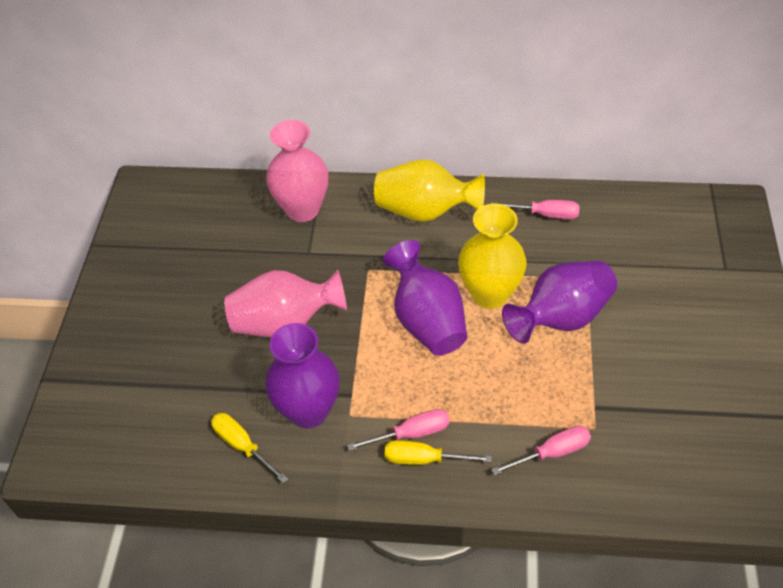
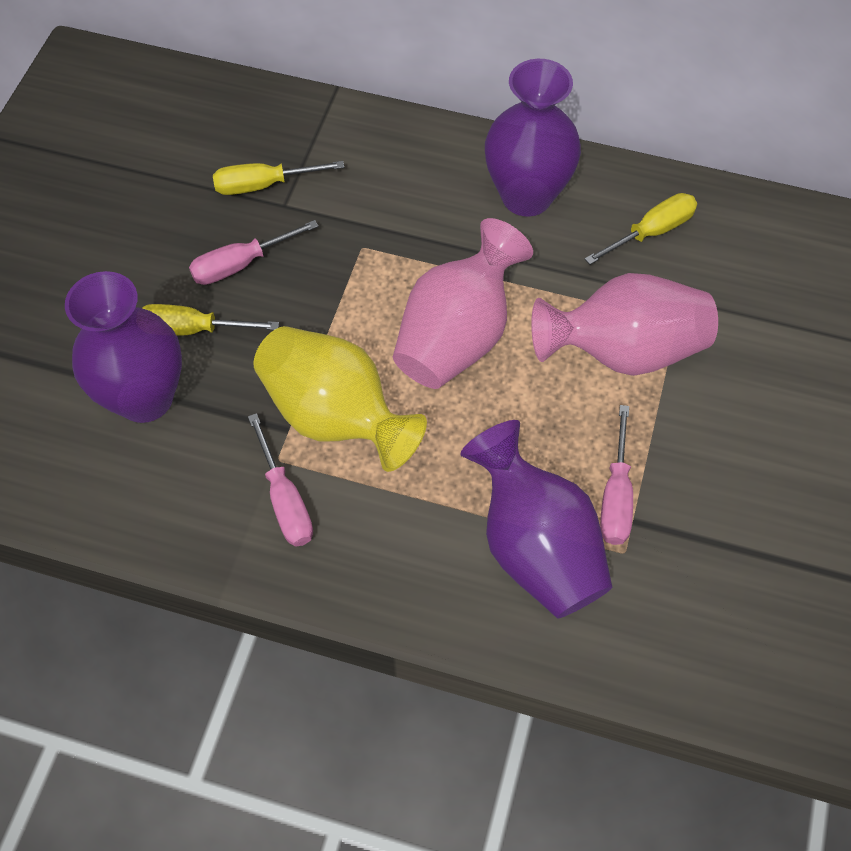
yellow screwdriver: [211,413,288,483] [385,440,492,465] = 2 -> [142,304,279,336] [213,161,344,195] [585,193,697,265] = 3
yellow vase: [374,160,485,222] [458,204,527,309] = 2 -> [253,326,427,472] = 1

